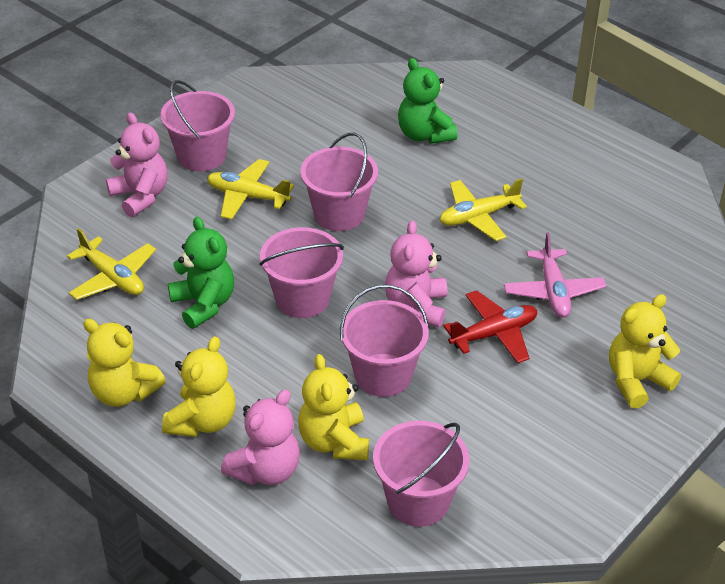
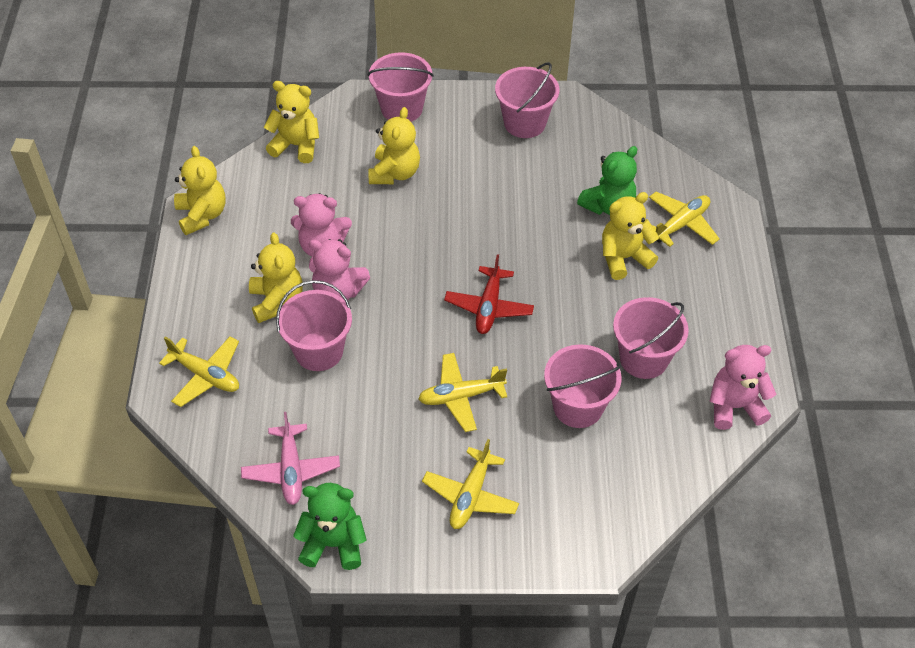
yellow plane: [67,228,156,300] [207,159,294,220] [440,178,527,241] = 3 -> [159,336,239,407] [418,353,507,432] [422,439,519,529] [649,192,720,247] = 4
yellow teddy bear: [83,319,166,407] [162,336,236,437] [298,354,369,460] [609,294,681,409] = 4 -> [174,146,226,235] [249,232,303,323] [264,81,319,163] [368,107,420,184] [602,192,659,280] = 5

